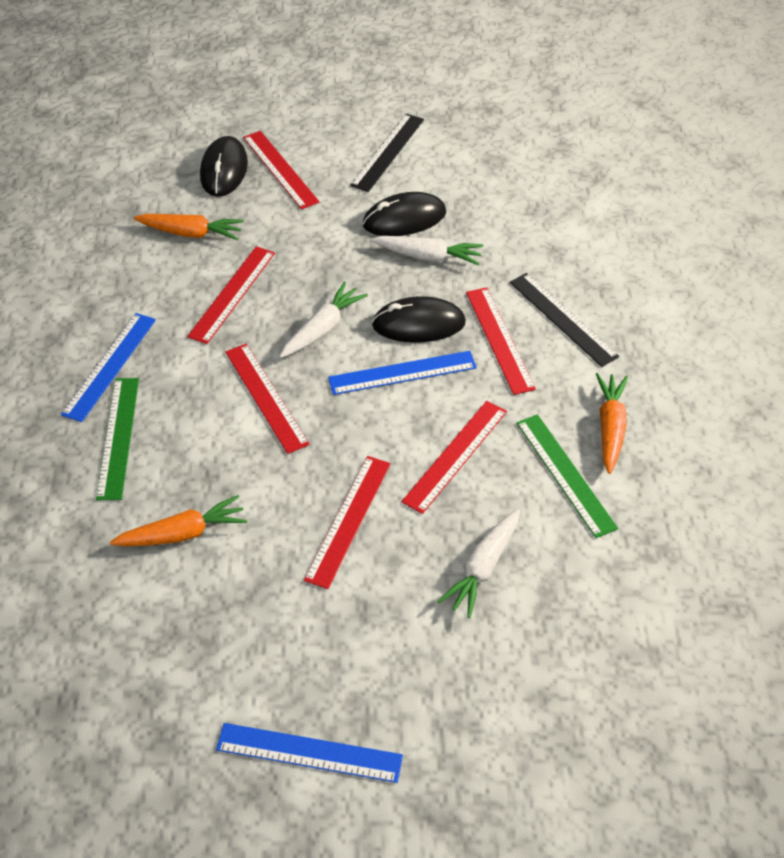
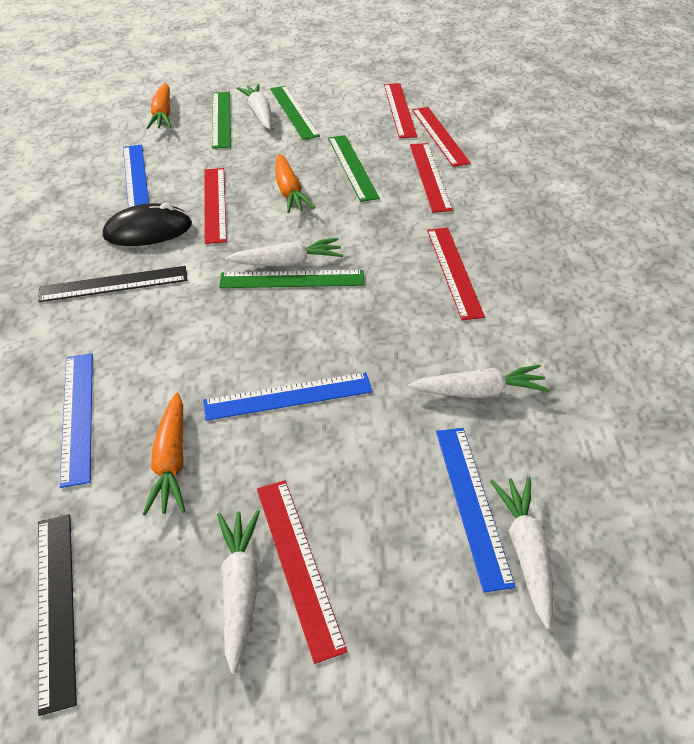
black mouse: [200,136,248,197] [363,192,446,236] [372,296,466,342] = 3 -> [103,203,192,246] = 1
blue ruler: [61,313,156,422] [216,723,403,783] [328,351,477,395] = 3 -> [60,353,93,488] [123,145,149,208] [203,373,373,421] [436,428,516,592] = 4
green ruler: [96,378,139,500] [517,414,618,538] = 2 -> [212,92,231,149] [219,270,364,288] [270,86,320,140] [328,135,380,202] = 4
white carrot: [279,282,368,358] [371,236,483,265] [437,509,520,618] = 3 -> [217,510,260,674] [225,238,343,266] [237,84,272,129] [408,364,550,398] [490,477,553,629] = 5

